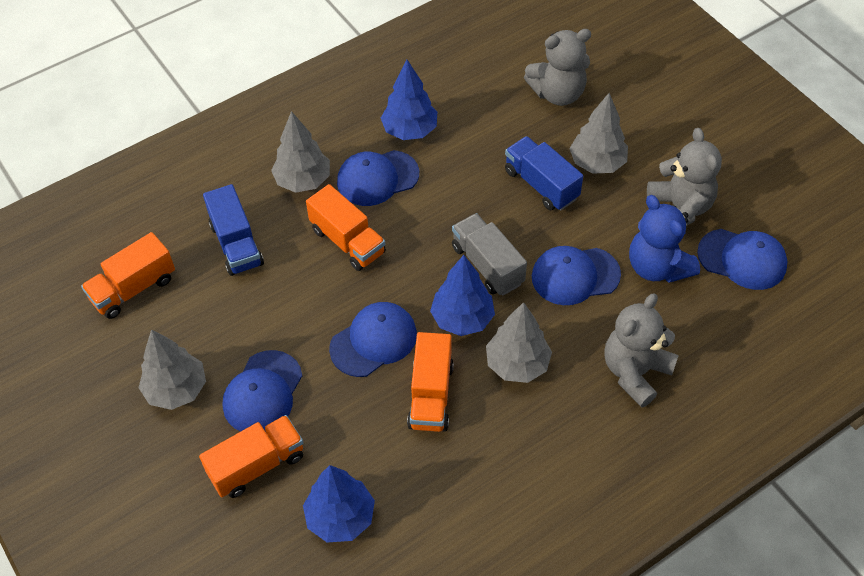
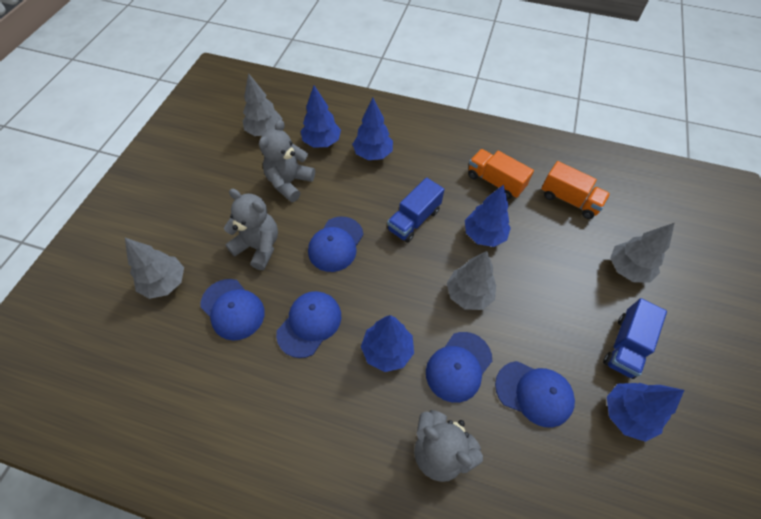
blue teddy bear: [629,195,700,283] = 1 -> none = 0
blue tree: [303,465,375,543] [381,60,437,140] [430,255,495,336] = 3 -> [301,85,341,148] [352,98,393,160] [361,315,414,372] [465,185,511,247] [607,383,684,442] = 5
grey truck: [452,213,527,296] = 1 -> none = 0
orange truck: [81,232,175,319] [199,415,303,498] [306,184,386,271] [407,332,454,432] = 4 -> [468,149,534,199] [541,161,610,219] = 2

